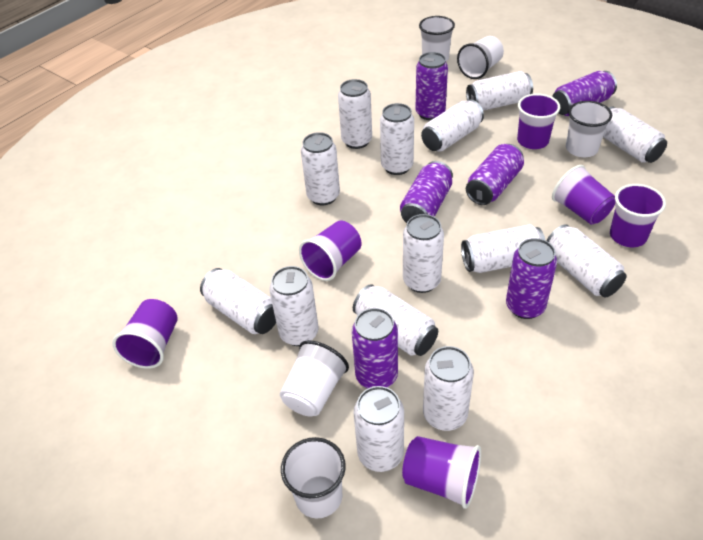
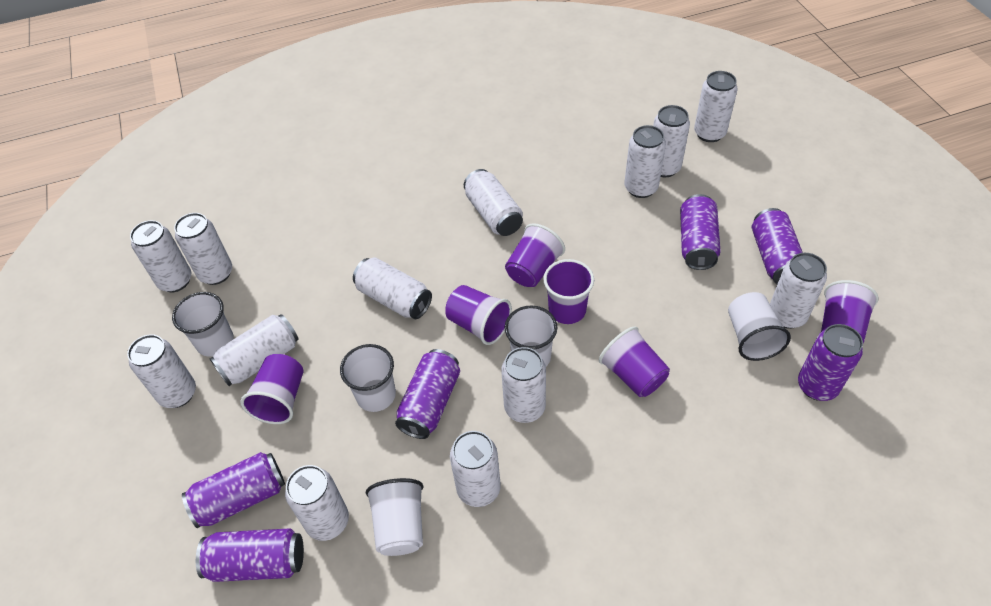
white can: [200,268,276,334] [269,266,318,346] [301,132,340,205] [338,79,372,149] [353,284,438,356] [354,386,404,472] [380,103,414,175] [403,214,444,293] [421,99,484,152] [423,346,474,431] [461,224,546,273] [466,71,533,111] [547,224,627,298] [603,107,667,163] = 14 -> [127,334,196,408] [130,220,191,292] [174,213,232,285] [210,314,299,386] [285,465,349,541] [353,257,432,319] [450,431,501,507] [464,169,523,236] [501,347,546,423] [624,125,666,198] [653,105,690,177] [694,71,738,142] [770,253,827,329] = 13

